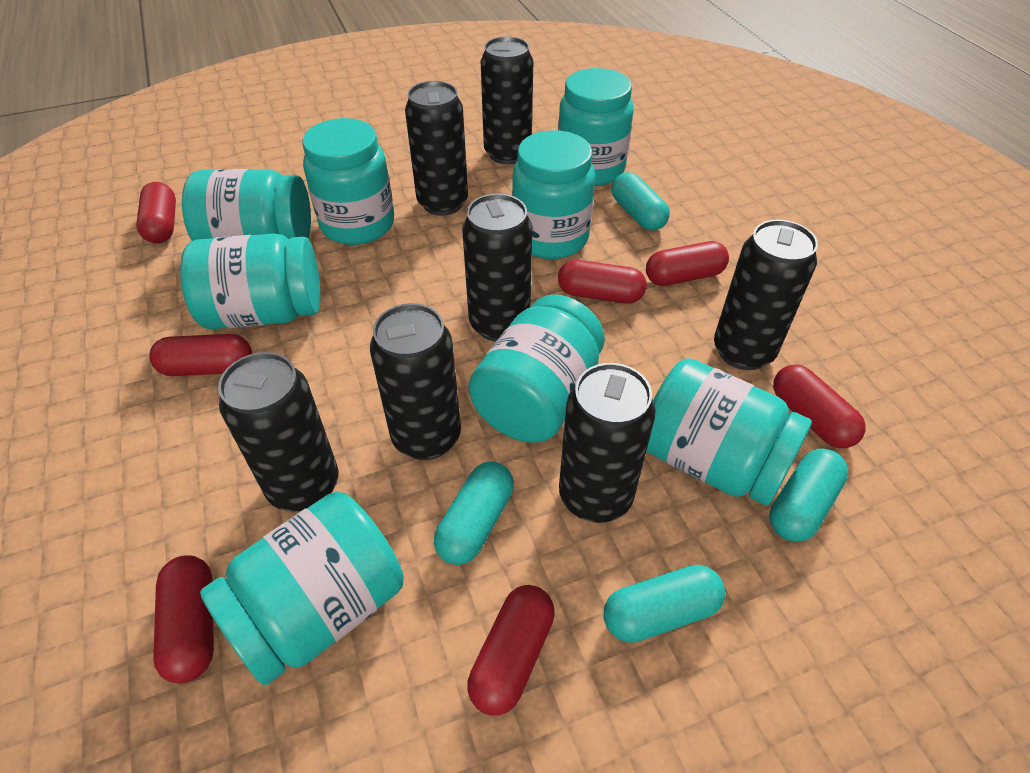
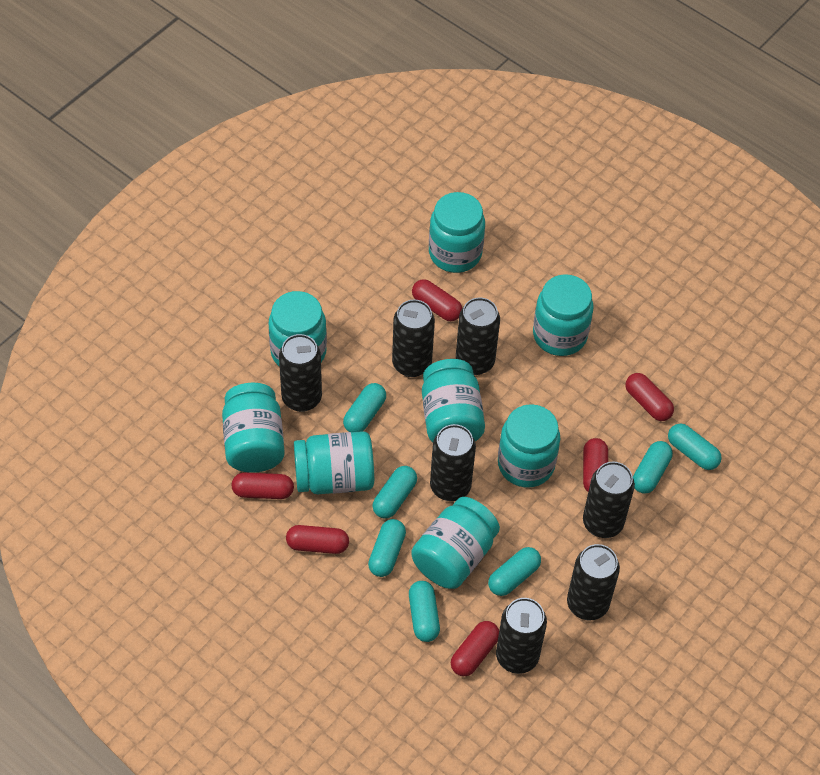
red capsule: [136,182,176,243] [149,334,252,376] [153,555,214,683] [467,585,555,716] [558,260,647,304] [646,241,729,286] [773,365,865,448] = 7 -> [232,472,294,499] [286,525,349,554] [412,279,462,321] [451,621,499,676] [583,438,608,492] [626,373,674,421] = 6
turquoise capsule: [434,461,514,565] [603,565,725,643] [612,172,670,231] [770,449,848,542] = 4 -> [343,383,386,432] [368,519,406,577] [372,466,417,518] [409,581,440,642] [488,547,541,596] [633,441,673,494] [668,424,722,470] = 7

